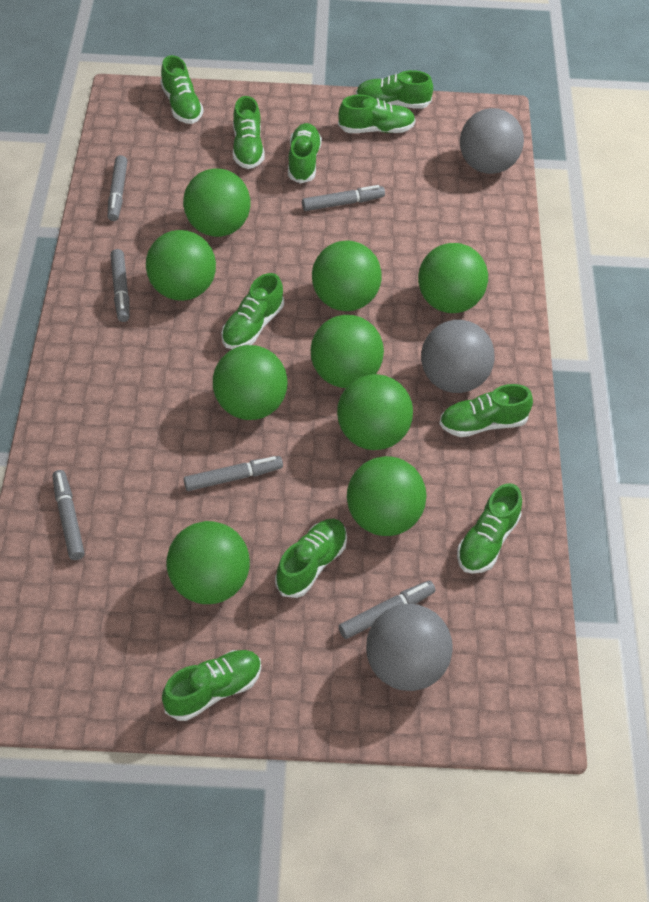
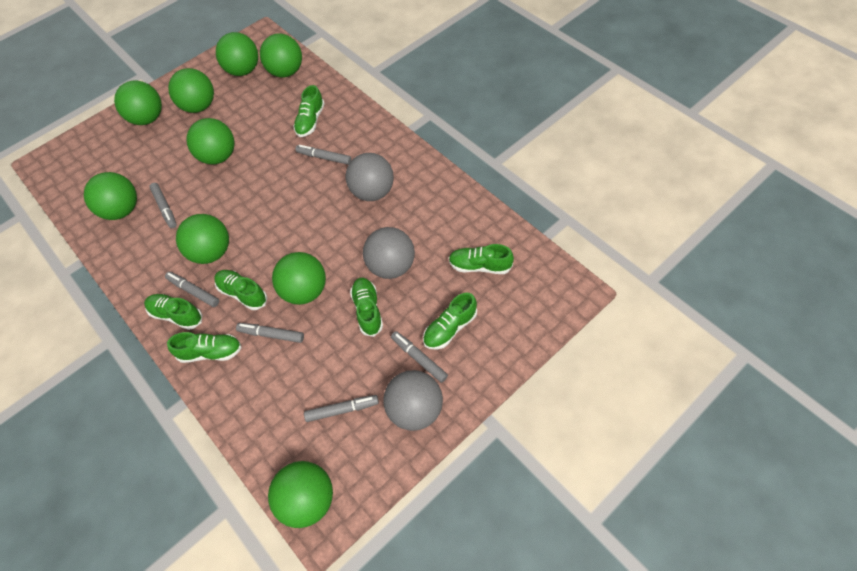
green shoe: [160,55,204,124] [162,650,261,721] [221,273,284,349] [233,96,264,169] [275,519,347,598] [288,123,322,184] [338,95,416,133] [356,70,433,109] [439,384,533,437] [457,483,522,574] = 10 -> [144,294,202,330] [167,332,242,363] [214,270,267,310] [293,85,325,137] [350,278,383,337] [423,293,477,350] [449,244,514,274] = 7

